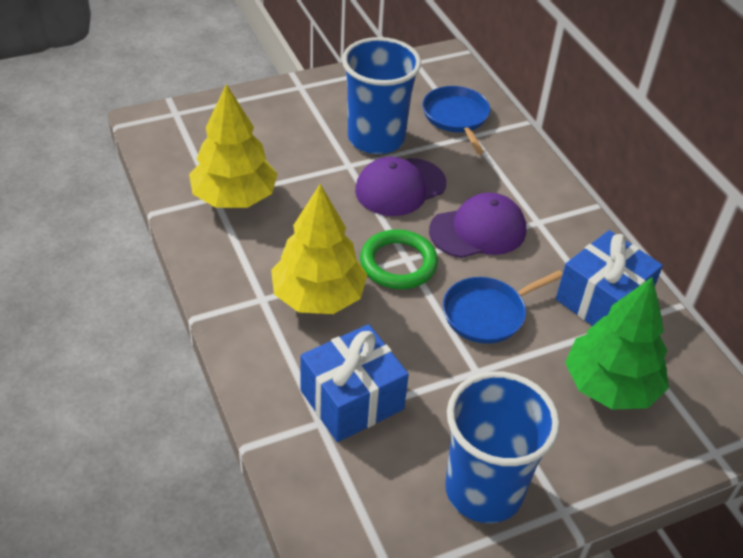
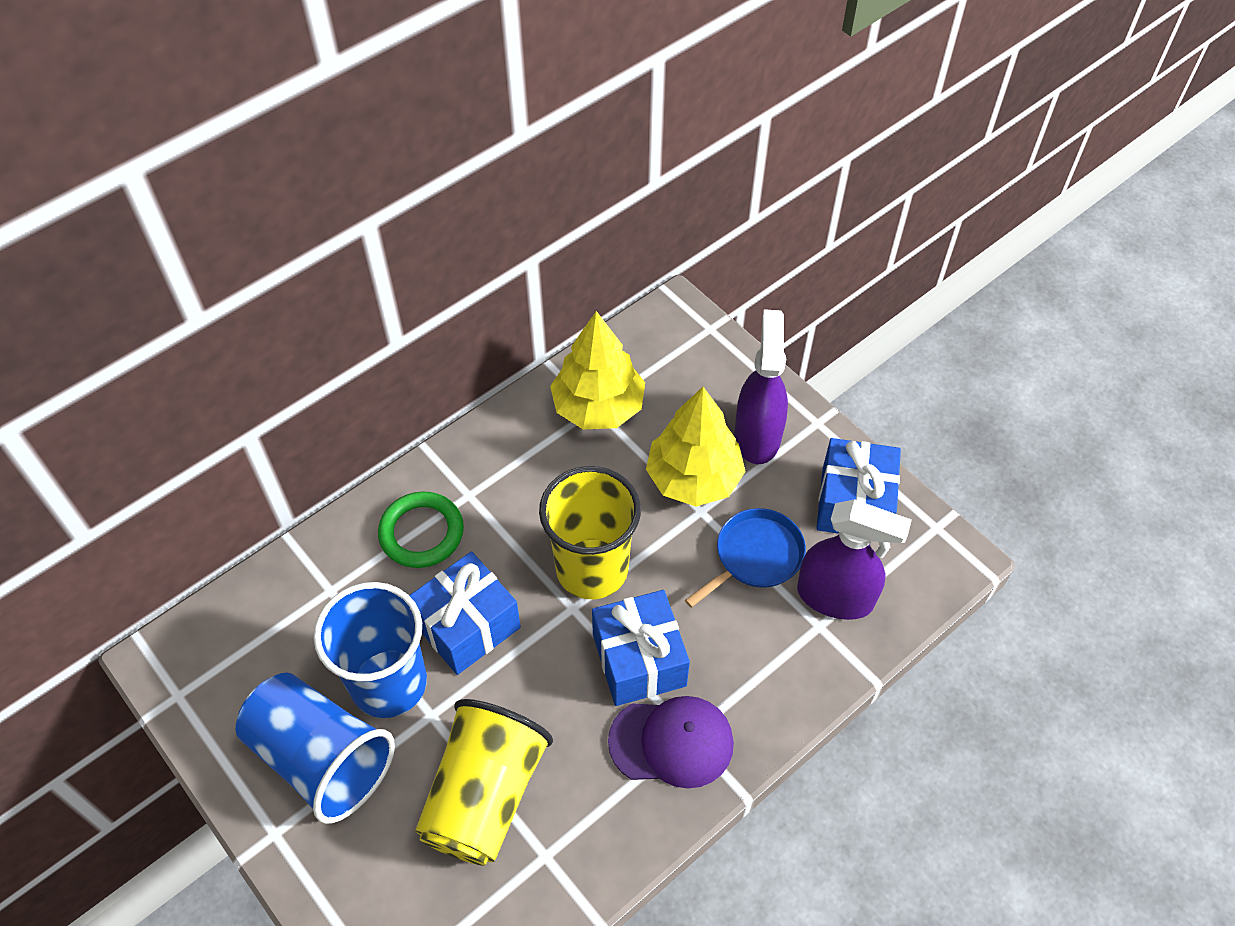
blue gift: [300,324,409,442] [556,230,663,326] = 2 -> [409,551,521,675] [592,590,690,706] [816,438,901,534] = 3
blue pan: [423,86,490,154] [443,270,563,344] = 2 -> [685,508,806,607] = 1
green tree: [565,277,669,410] = 1 -> none = 0
purple cap: [355,157,446,216] [429,192,526,258] = 2 -> [608,696,734,788] = 1
purple spray bottle: none = 0 -> [734,309,788,464] [797,499,912,620] = 2
yellow cup: none = 0 -> [415,699,553,866] [539,466,641,599] = 2

